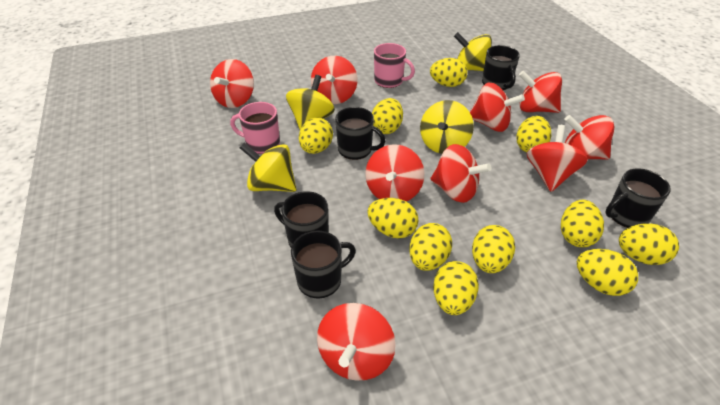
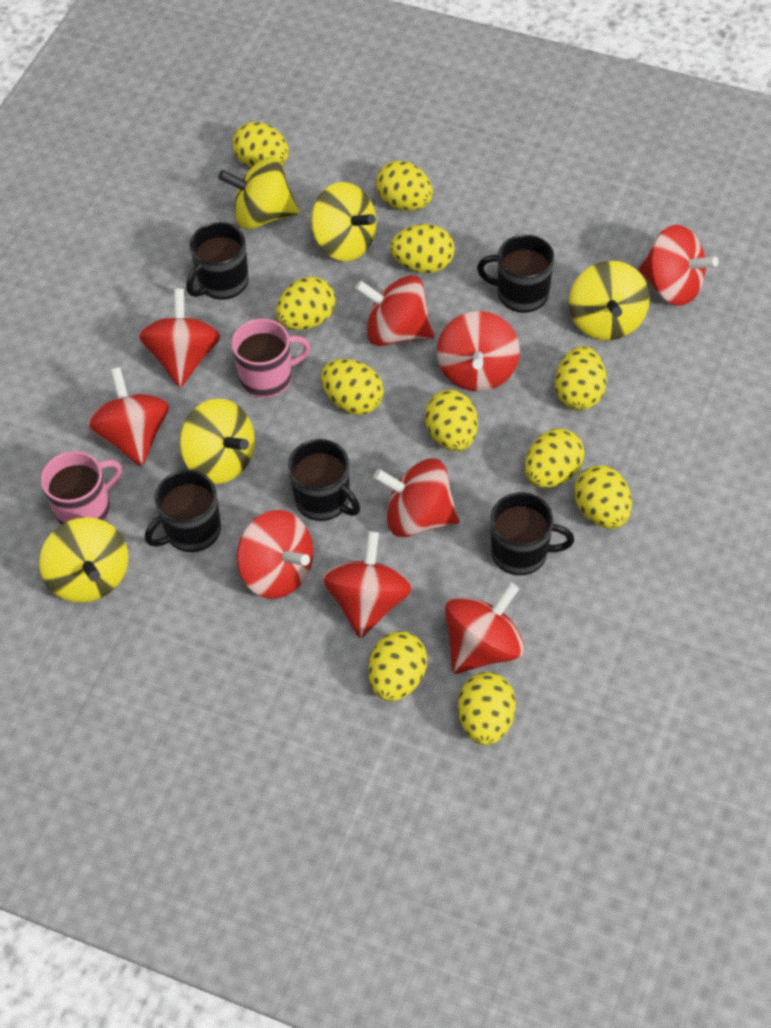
yellow spinning top: [240,143,296,192] [286,75,335,129] [420,100,474,154] [454,32,492,71] = 4 -> [39,517,128,603] [180,399,255,484] [218,157,299,229] [311,182,377,261] [569,261,650,341] = 5

